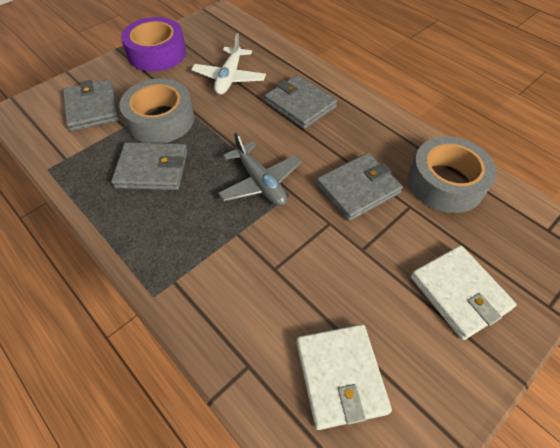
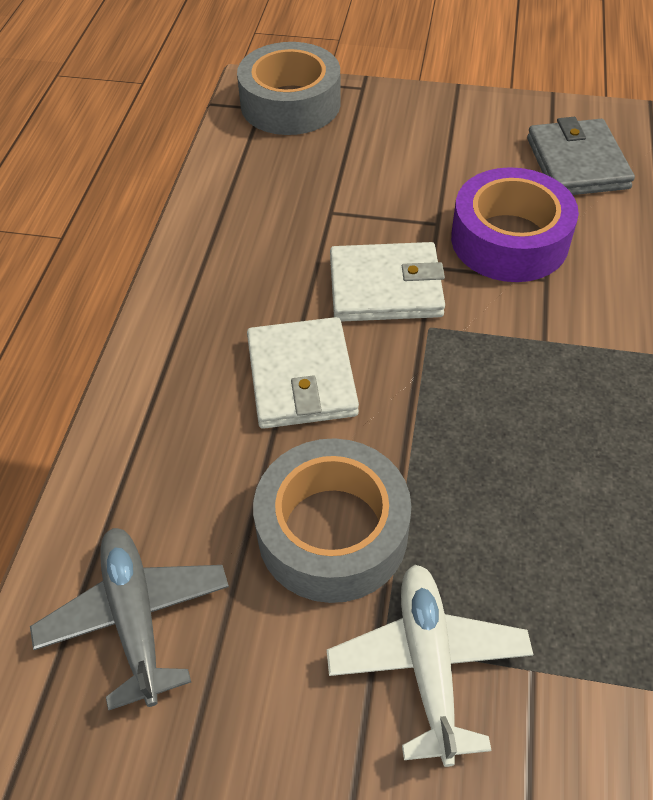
grey wallet: [63,79,120,131] [111,142,187,190] [265,75,337,129] [316,153,403,221] = 4 -> [527,117,635,195] = 1

